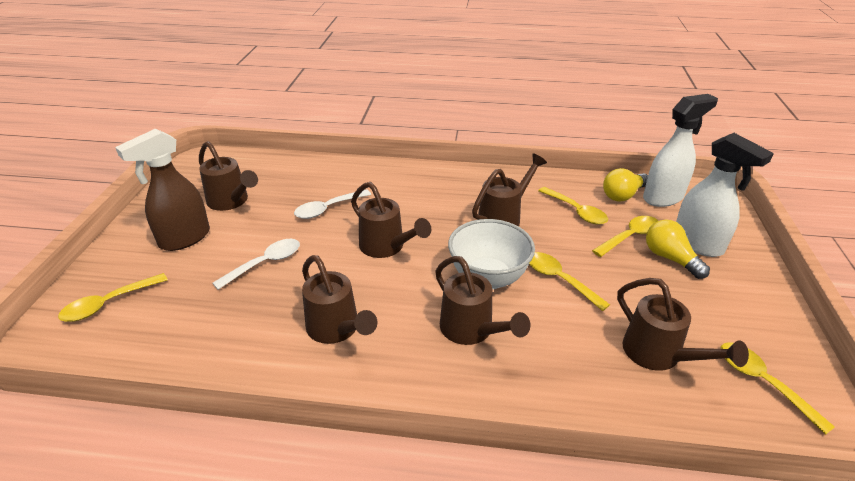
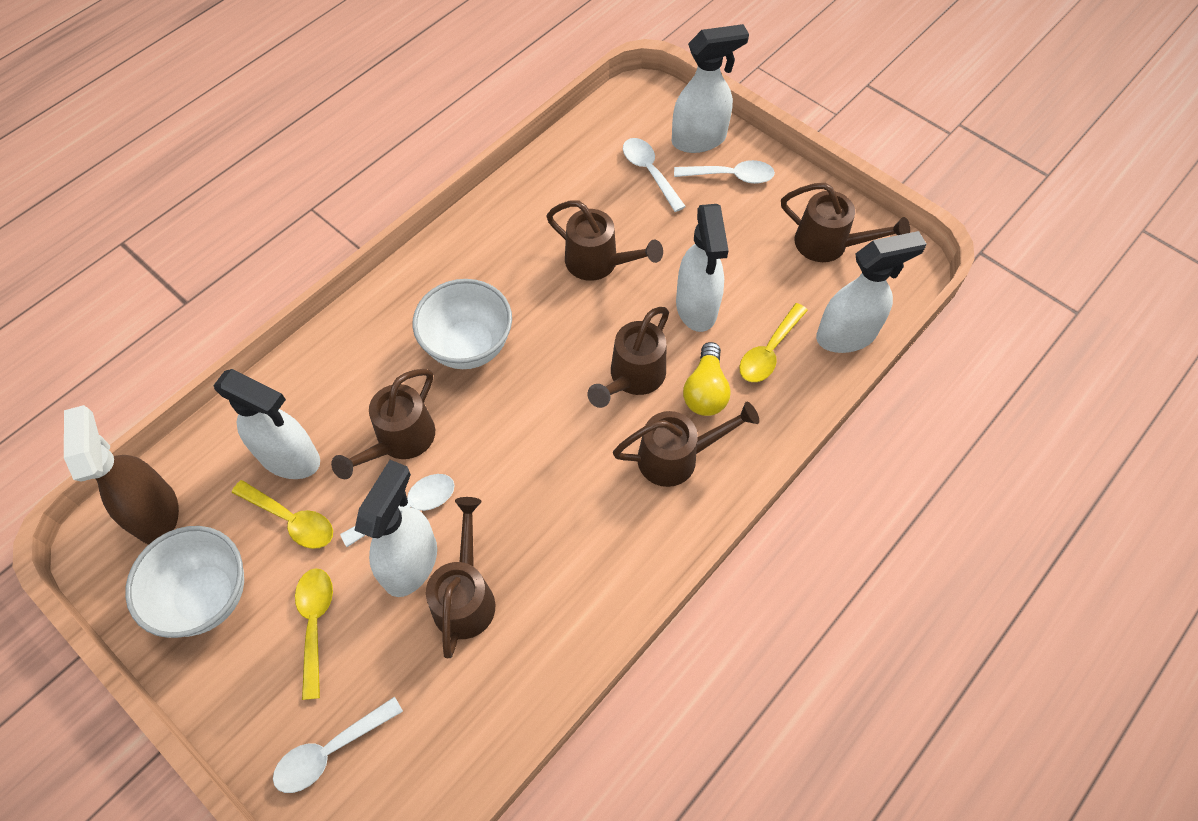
white bowl: [448,219,535,290] = 1 -> [125,526,244,638] [413,279,512,369] = 2
white spoon: [212,239,300,290] [294,189,371,219] = 2 -> [273,697,403,793] [340,474,455,547] [623,138,686,212] [674,160,775,184] = 4
white spray bottle: [643,94,718,207] [676,133,774,257] = 2 -> [213,369,320,479] [354,460,437,597] [672,24,749,153] [676,204,729,332] [816,231,927,353] = 5
yellow light bulb: [603,168,648,202] [646,220,710,279] = 2 -> [683,342,731,416] = 1
yellow spoon: [58,273,168,322] [529,252,610,311] [538,187,608,225] [592,216,658,257] [721,342,835,435] = 5 -> [232,480,333,549] [295,568,333,700] [739,303,808,382] = 3

